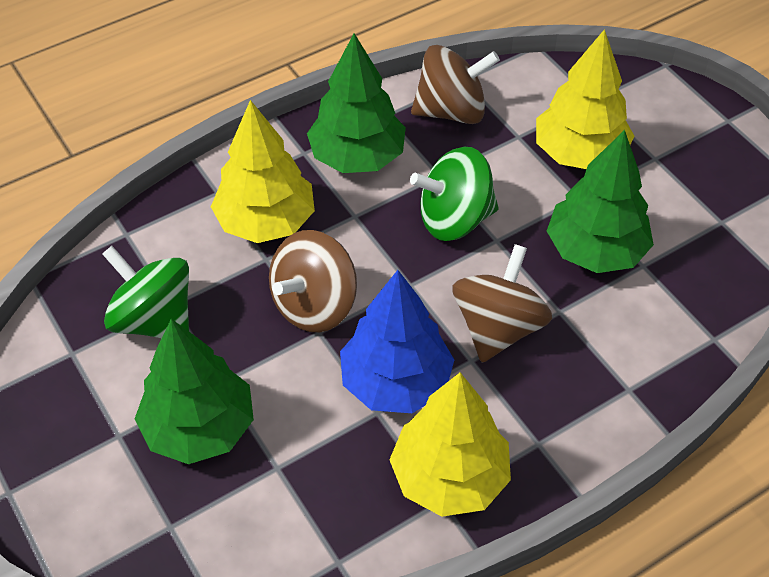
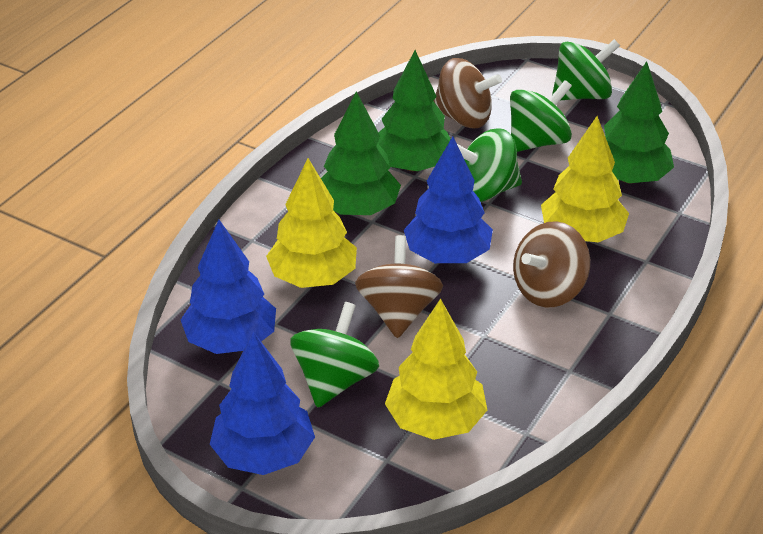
blue tree: [340,270,454,413] = 1 -> [181,220,276,354] [210,332,315,475] [404,136,493,263] = 3
green spinning top: [102,246,189,338] [410,147,499,241] = 2 -> [290,302,379,408] [457,128,522,202] [510,80,572,152] [552,39,620,100] = 4

